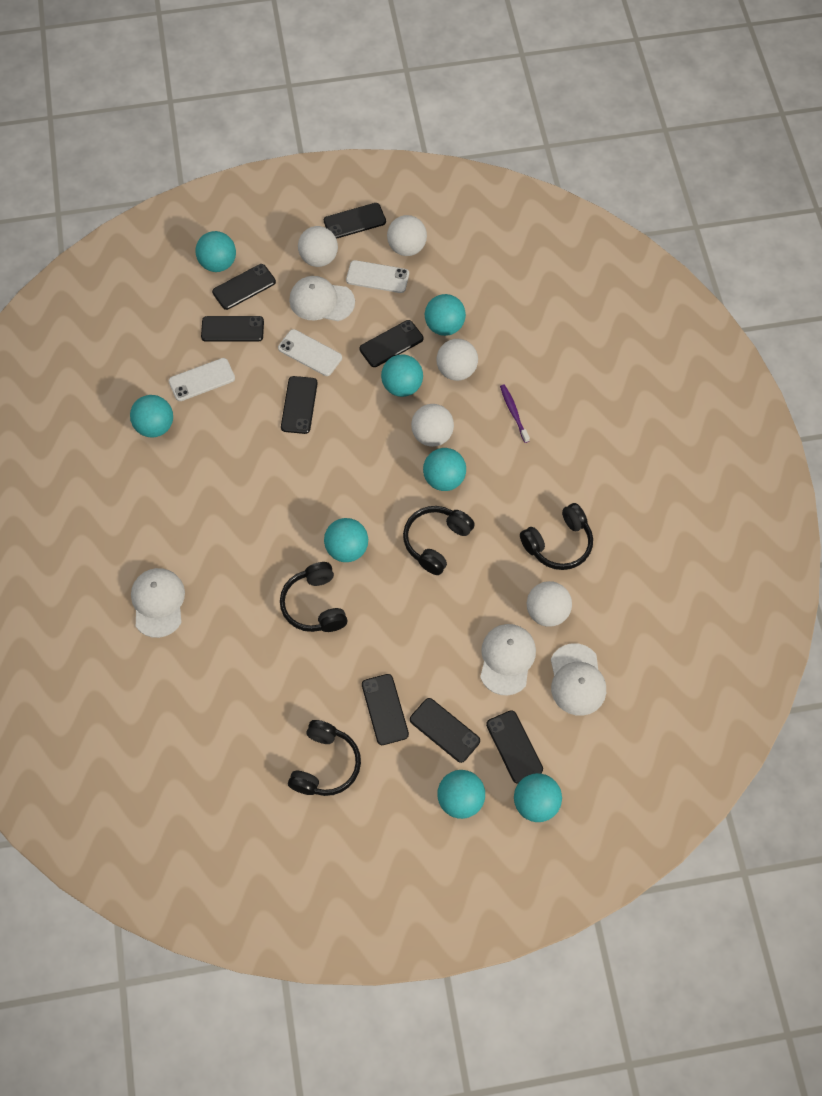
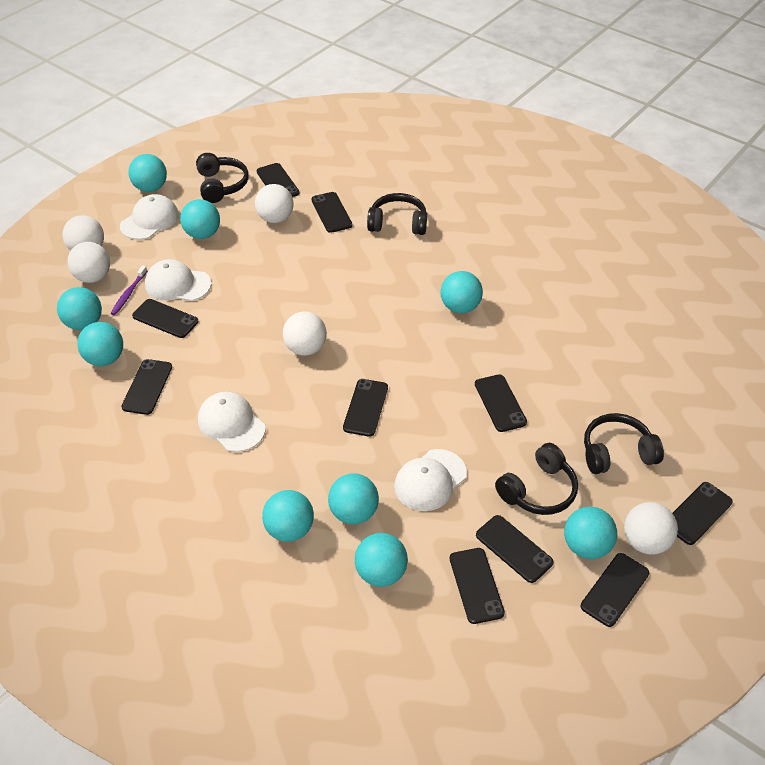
black phone: [201,316,264,342] [212,264,276,310] [281,376,318,434] [324,203,386,239] [359,320,423,367] [362,674,409,745] [410,698,480,763] [486,710,543,784] = 8 -> [121,359,172,415] [132,299,198,338] [257,163,299,197] [311,192,352,233] [343,379,388,437] [450,548,505,624] [475,374,527,432] [476,515,554,583] [581,553,649,627] [672,482,733,545] = 10
turquoise ball: [130,395,173,437] [196,231,236,272] [324,518,368,562] [381,355,423,397] [423,448,466,491] [425,294,466,336] [437,770,485,819] [514,773,562,822] = 8 -> [57,287,102,330] [77,322,123,366] [129,154,167,192] [180,199,220,239] [262,490,314,542] [328,473,379,524] [355,533,408,587] [440,271,483,313] [564,507,617,559] = 9
white phone: [168,358,235,401] [278,329,342,376] [346,260,409,293] = 3 -> none = 0

